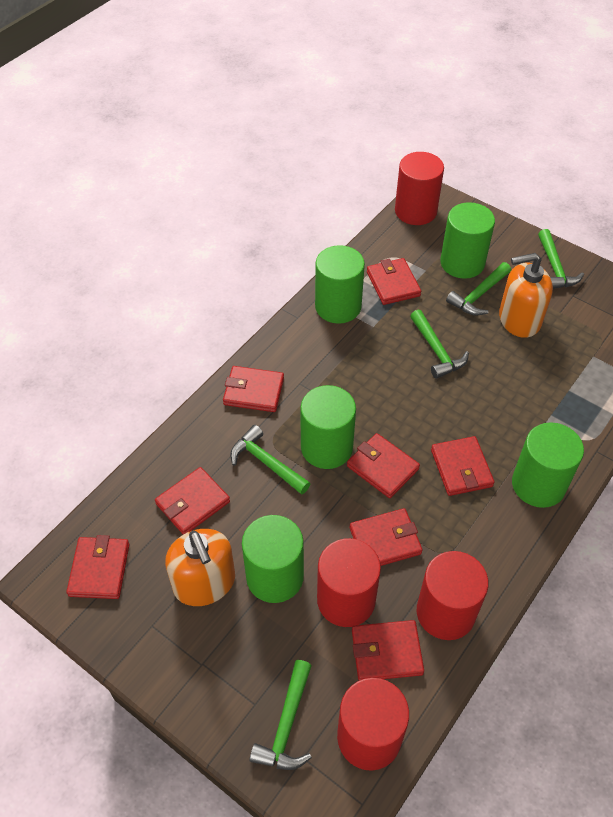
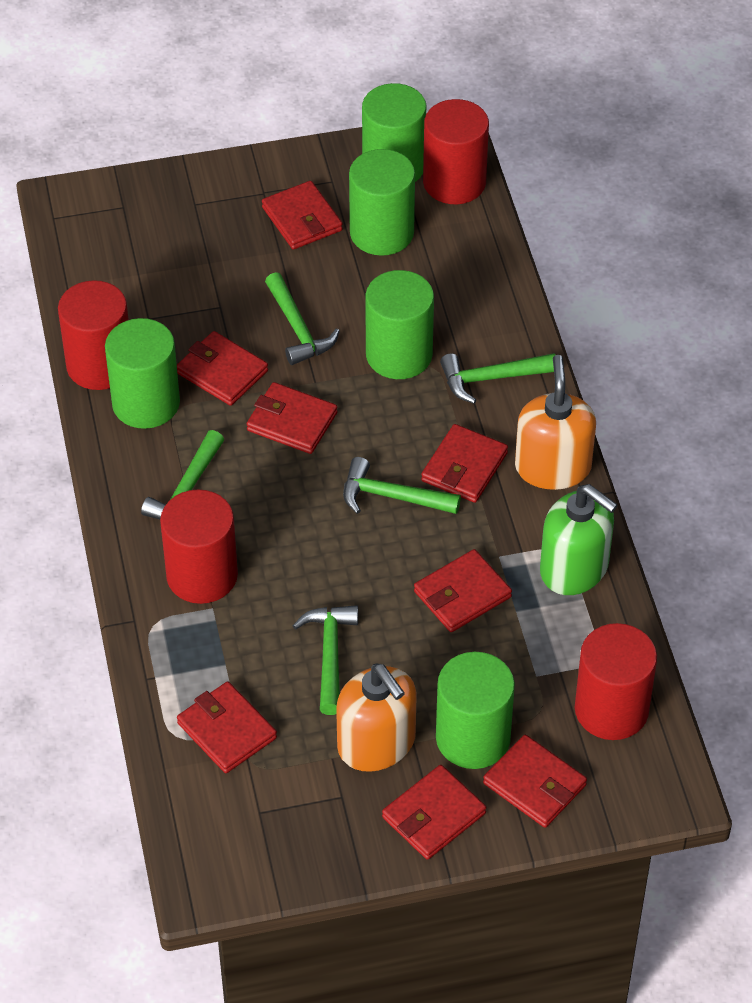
green soap dispenser: none = 0 -> [540,484,618,595] = 1

